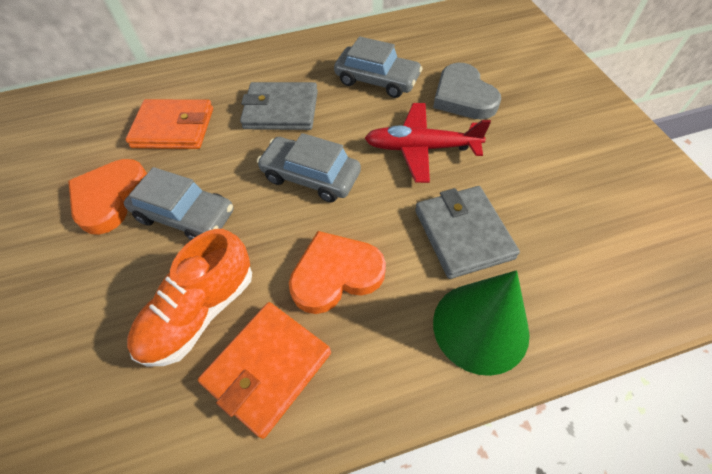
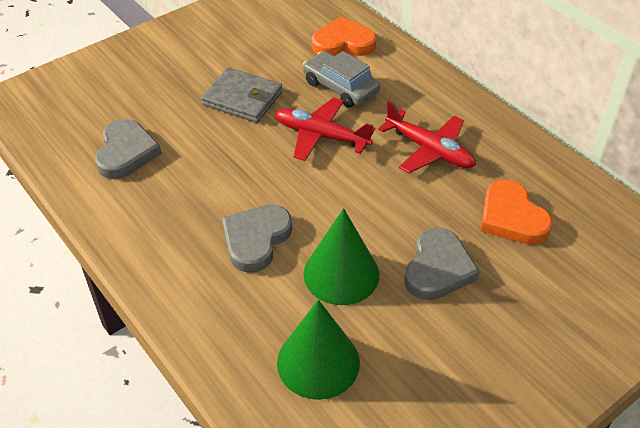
green cone: [433,270,530,376] = 1 -> [277,299,360,400] [304,208,379,305] = 2
grey car: [124,167,233,240] [257,133,361,203] [334,36,423,98] = 3 -> [303,51,380,108] = 1
grey heart: [433,63,501,120] = 1 -> [95,119,162,179] [222,205,292,273] [404,227,480,300] = 3
grey wallet: [240,82,318,130] [415,186,520,279] = 2 -> [201,67,283,123] = 1
orange shoe: [127,229,252,366] = 1 -> none = 0
orange wallet: [125,99,213,149] [198,302,331,439] = 2 -> none = 0
red plane: [365,103,491,183] = 1 -> [275,98,375,161] [378,101,476,173] = 2

